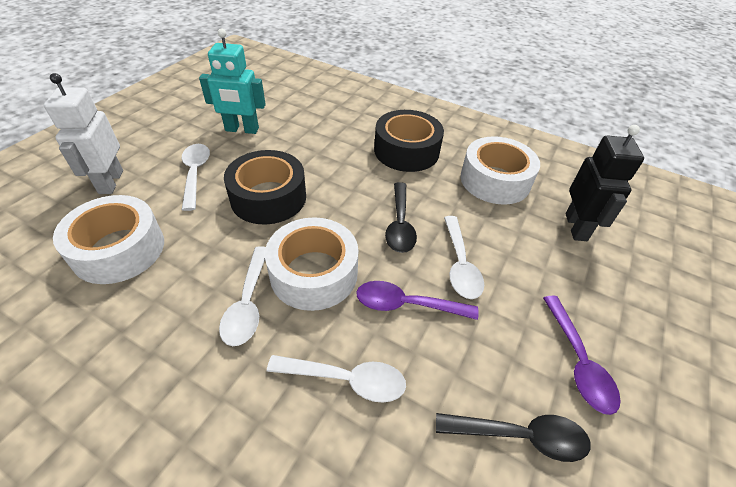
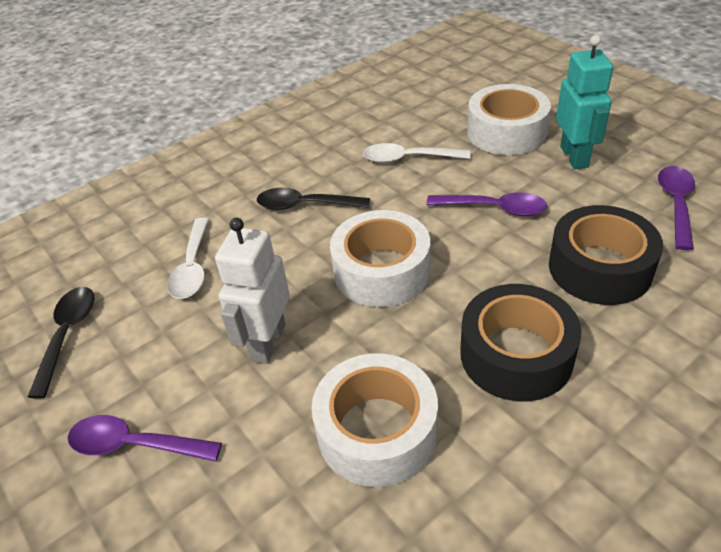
black robot: [565,125,644,241] = 1 -> none = 0
purple spoon: [356,281,479,320] [543,295,621,415] = 2 -> [68,415,222,462] [427,192,547,216] [658,166,695,250] = 3
white spoon: [182,144,210,211] [219,246,266,346] [267,355,406,403] [444,216,484,299] = 4 -> [167,217,209,299] [363,143,471,163] = 2

